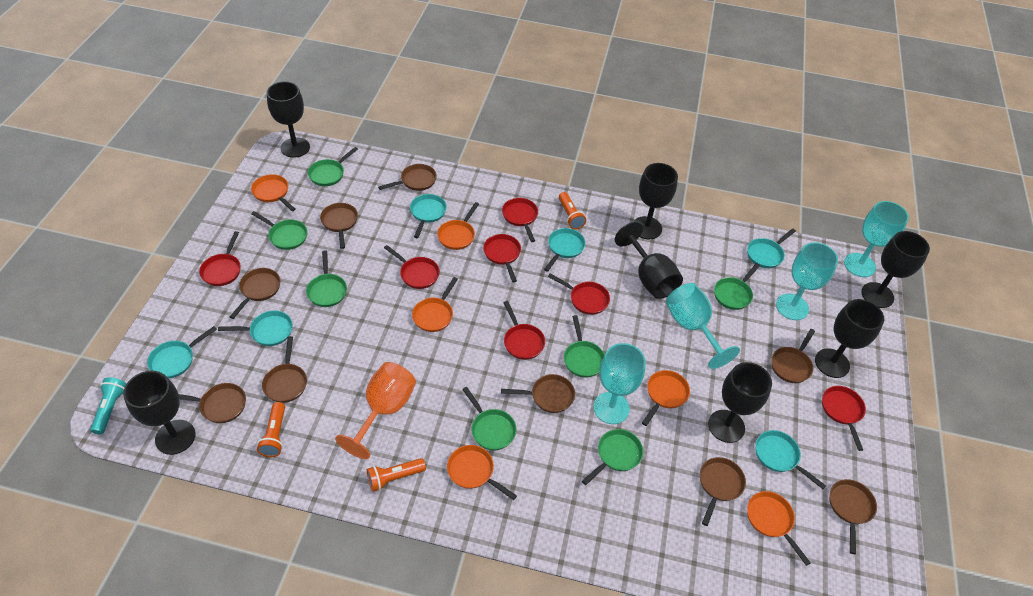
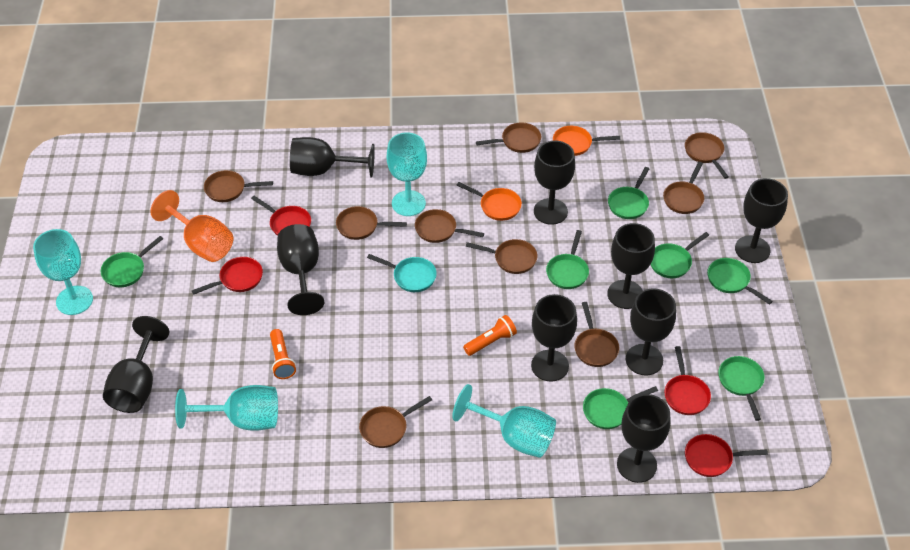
black goblet: [123,371,196,455] [267,81,310,158] [615,222,683,299] [633,163,678,239] [708,362,772,443] [815,299,884,378] [861,231,930,308] = 7 -> [103,316,170,413] [277,224,324,315] [290,137,375,178] [531,294,577,382] [534,141,575,225] [607,223,655,309] [617,394,671,483] [626,288,676,376] [735,178,788,263] = 9
orange flashlight: [257,402,285,457] [367,458,426,492] [559,192,586,230] = 3 -> [270,329,296,379] [463,315,517,356] = 2
orange pan: [251,174,296,211] [412,277,458,332] [437,202,479,250] [447,445,517,500] [642,370,690,426] [747,491,811,566] = 6 -> [457,182,522,221] [553,126,620,156] = 2
red pan: [199,231,241,286] [384,245,440,289] [483,234,521,282] [502,198,538,242] [503,301,545,360] [548,273,610,315] [822,386,866,451] = 7 -> [192,257,263,294] [251,196,311,236] [664,346,711,415] [685,434,768,477] = 4
turquoise flashlight: [90,377,126,435] = 1 -> none = 0
turquoise pan: [147,326,217,378] [218,310,293,346] [410,194,447,238] [544,228,586,272] [747,228,796,268] [755,430,826,489] = 6 -> [367,254,437,292] = 1

